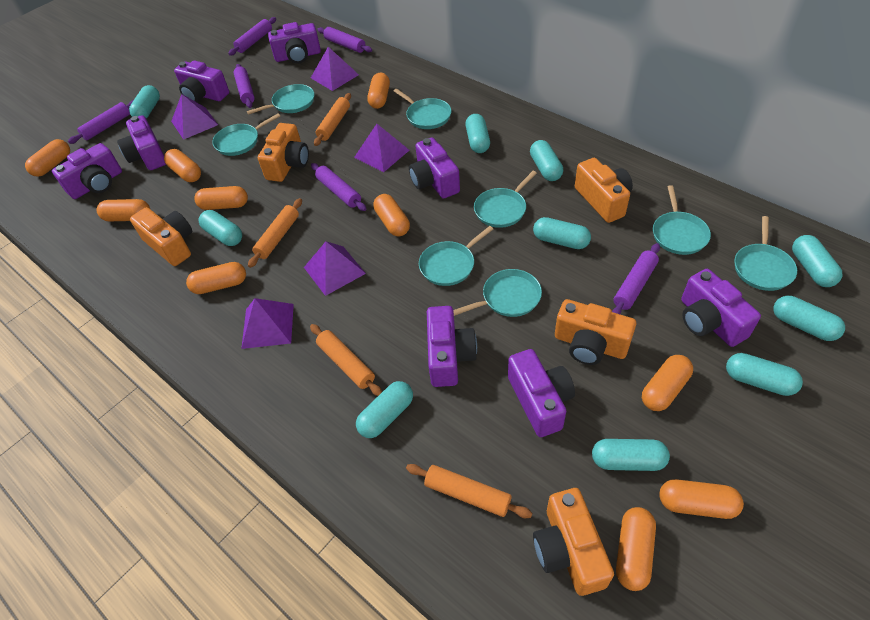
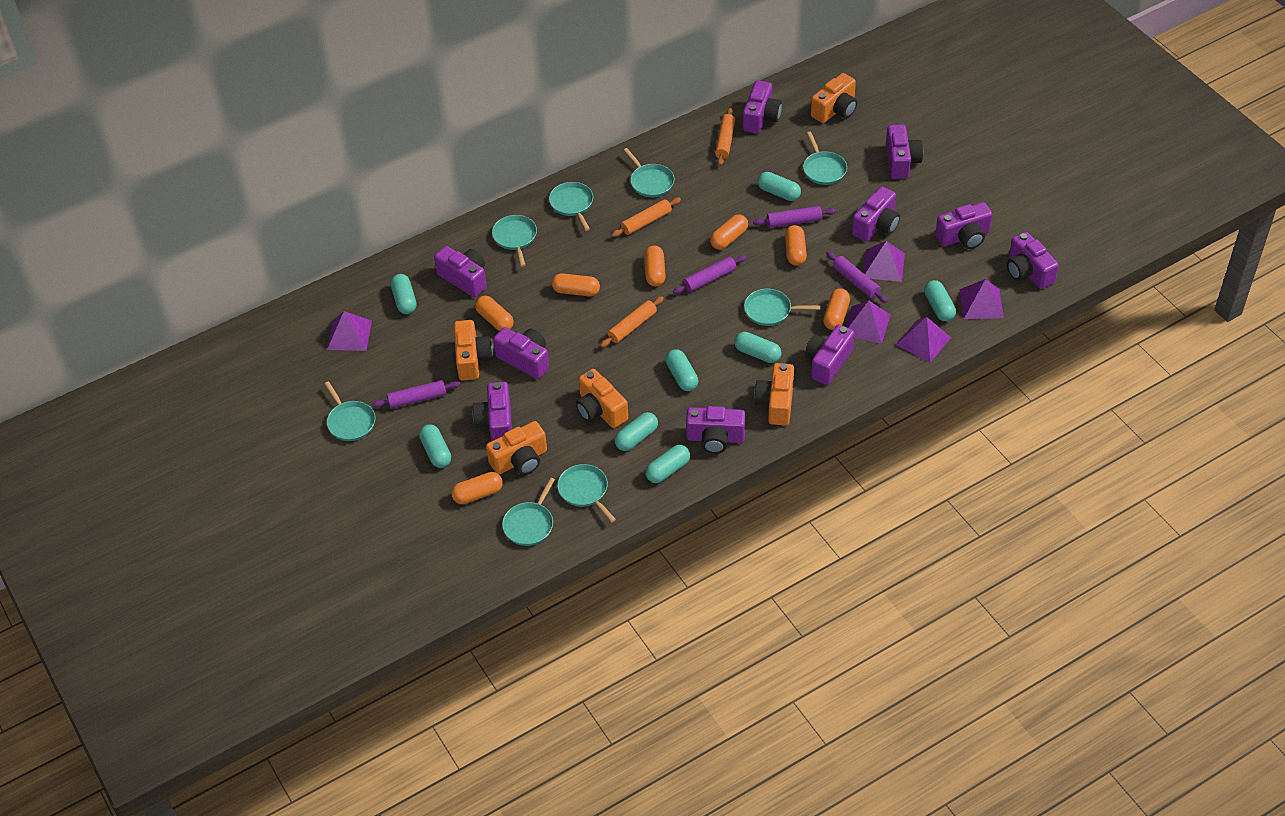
orange capsule: [25,139,70,177] [97,199,150,221] [164,149,201,182] [186,262,246,294] [194,186,248,210] [367,73,390,109] [373,194,410,236] [616,507,656,591] [642,355,693,411] [659,479,744,519] = 10 -> [451,472,503,504] [475,296,514,331] [552,273,600,296] [644,245,666,286] [710,214,748,250] [785,225,807,266] [823,288,850,330] = 7
orange rolling pin: [248,198,302,268] [310,324,382,396] [314,93,351,146] [406,464,532,518] = 4 -> [600,296,664,348] [611,198,681,237] [715,108,735,166] = 3
purple camera: [52,143,122,199] [117,115,166,170] [174,60,229,102] [268,22,321,64] [409,138,460,198] [427,306,477,387] [508,349,575,437] [681,269,761,347] = 8 -> [434,246,487,297] [472,382,512,441] [493,327,549,379] [686,406,745,454] [743,80,782,134] [805,325,855,385] [852,186,900,242] [886,124,923,179] [935,202,993,249] [1007,232,1059,289] = 10
purple rolling pin: [68,100,134,144] [228,17,276,55] [234,64,255,108] [311,163,366,211] [317,27,372,53] [612,243,660,314] = 6 -> [372,380,461,409] [673,255,746,294] [753,206,836,228] [826,252,887,303] = 4
turquoise capsule: [129,85,160,119] [199,210,242,246] [356,381,413,438] [465,114,490,153] [530,140,563,181] [533,217,591,249] [592,439,670,471] [726,353,803,396] [773,296,845,341] [792,235,842,287] = 10 -> [391,274,417,314] [419,425,451,468] [615,412,658,451] [645,445,690,483] [666,349,698,391] [734,332,781,363] [758,172,801,201] [924,280,956,321] = 8

